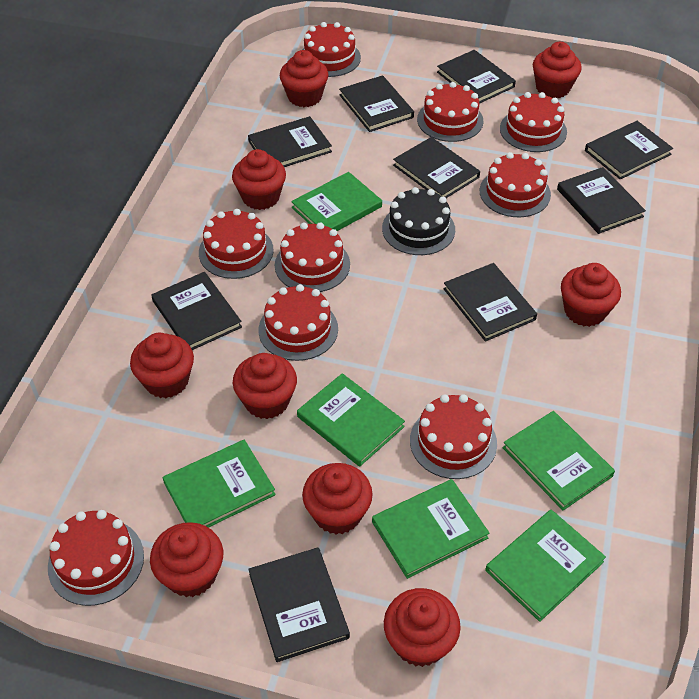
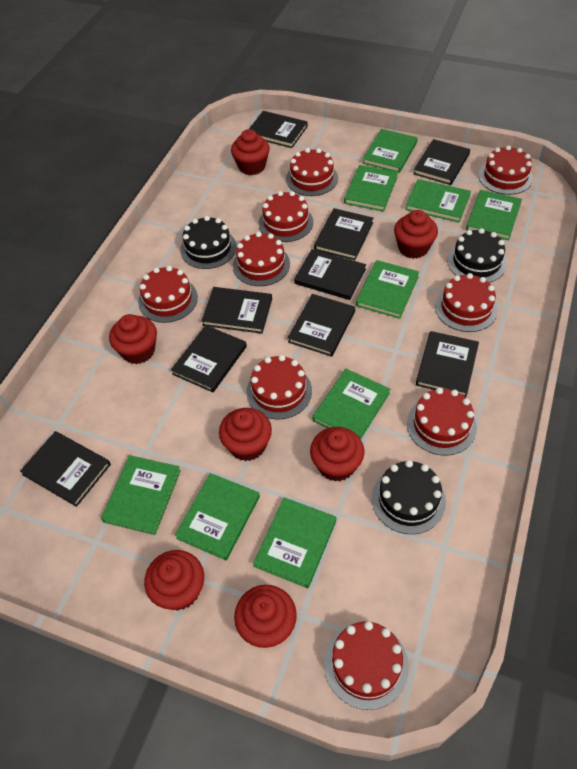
black cake: [382,187,455,255] = 1 -> [180,216,236,269] [372,460,446,534] [447,228,507,283] = 3
green book: [163,440,276,528] [291,172,382,231] [297,373,405,467] [372,479,489,579] [485,510,606,622] [503,411,615,510] = 6 -> [101,455,181,535] [175,473,260,560] [253,497,336,588] [312,369,390,439] [344,165,398,212] [356,260,419,319] [363,129,418,173] [405,179,471,222] [466,190,522,240] = 9
red cupcake: [130,333,194,398] [150,522,223,597] [232,149,286,210] [233,353,297,419] [280,50,328,107] [302,463,373,535] [384,588,461,667] [533,42,582,98] [561,263,621,327] = 9 -> [109,314,157,364] [144,550,204,610] [219,408,272,461] [231,129,270,175] [234,585,297,648] [310,427,364,482] [394,210,438,259] = 7

